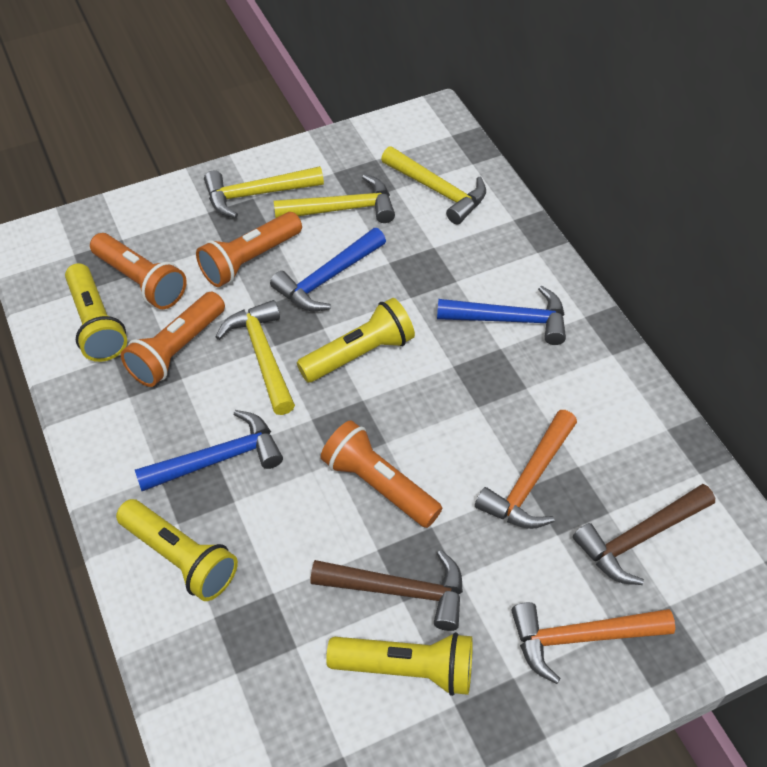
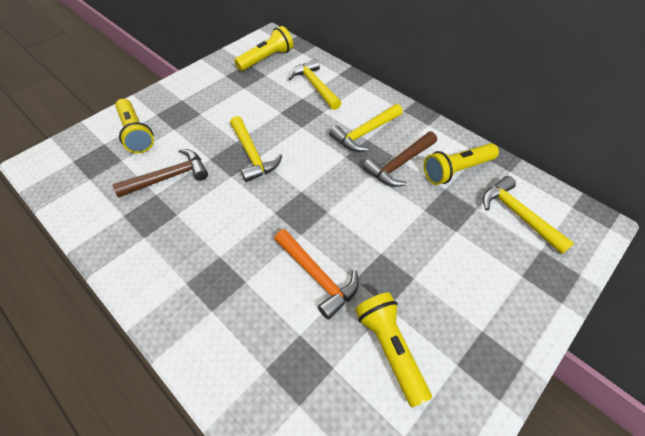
blue hammer: [135,410,283,491] [270,228,386,311] [437,286,566,345] = 3 -> none = 0
orange flashlight: [90,233,187,309] [121,292,225,387] [196,212,302,287] [321,420,442,528] = 4 -> none = 0
orange hammer: [475,410,577,529] [511,602,675,684] = 2 -> [274,229,359,320] = 1

